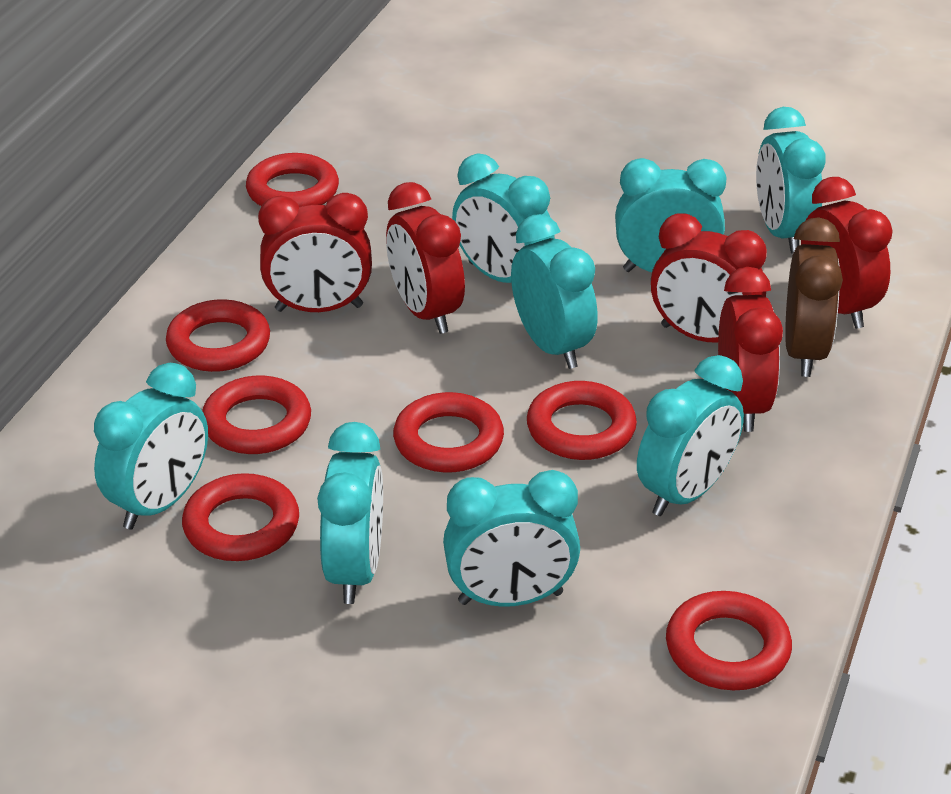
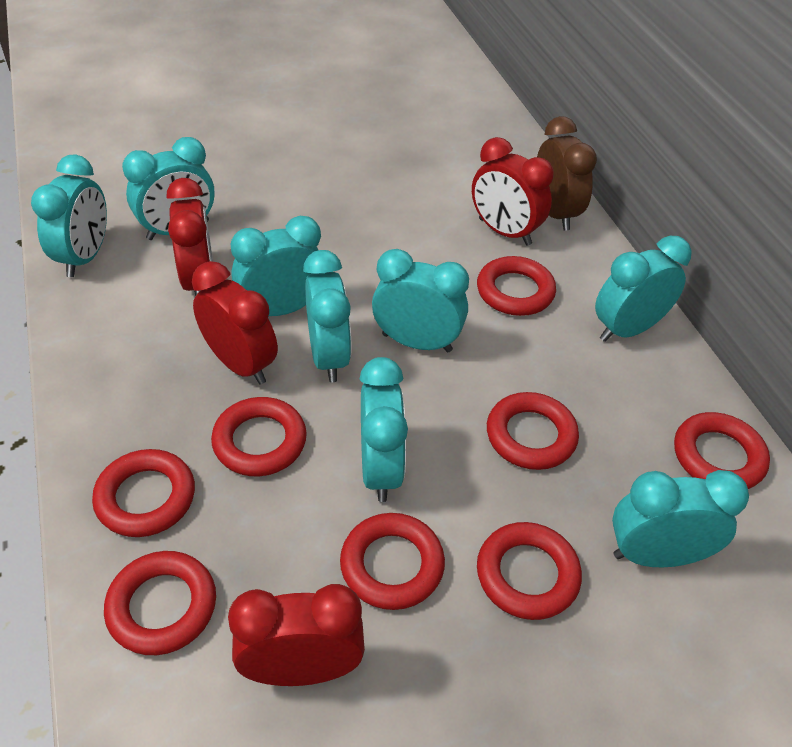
red clock: [258,193,372,312] [386,182,465,334] [651,213,767,343] [718,267,783,432] [801,177,893,329] = 5 -> [166,178,213,296] [192,261,278,384] [228,584,365,686] [472,137,554,246] = 4
red ring: [166,299,270,372] [182,473,299,561] [202,375,311,454] [246,153,339,207] [393,392,504,473] [527,381,637,460] [666,591,792,690] = 7 -> [92,449,195,537] [104,551,216,655] [211,397,307,476] [340,513,445,610] [477,256,556,316] [477,522,582,620] [487,392,579,470] [674,412,770,489] = 8

